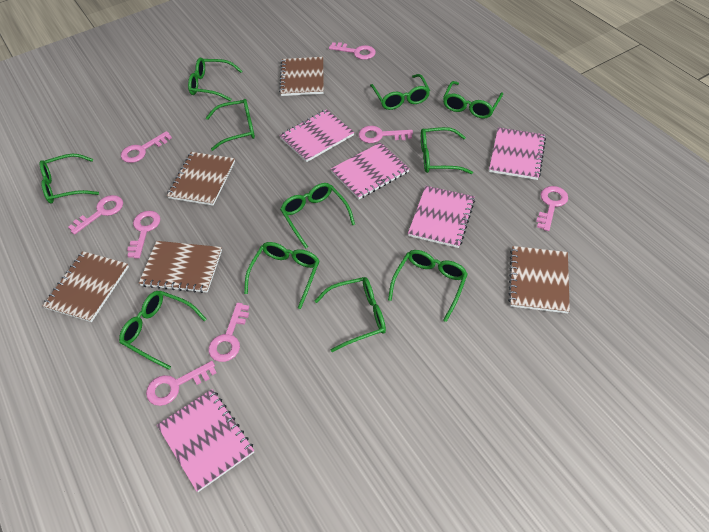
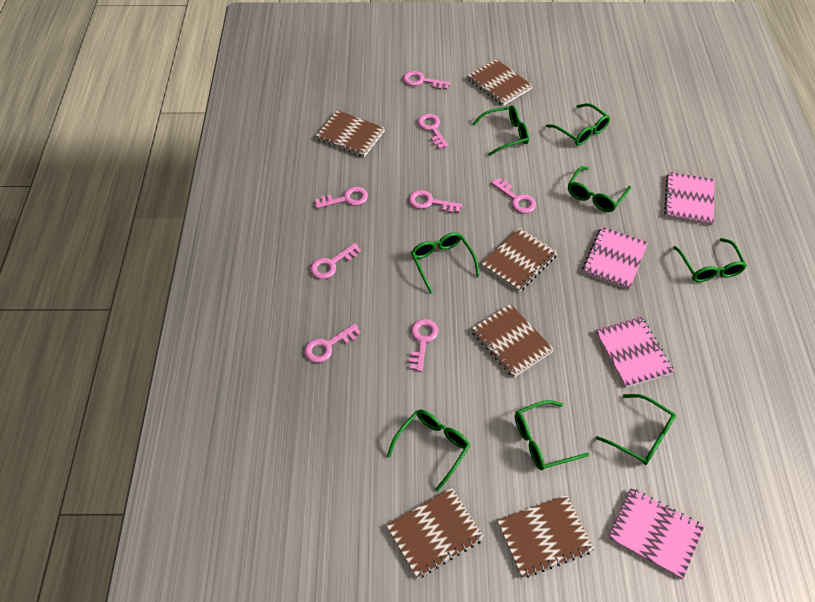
brown notebook: [43,251,129,322] [139,241,222,293] [167,152,235,206] [279,57,324,96] [508,246,570,313] = 5 -> [315,110,385,157] [386,488,484,579] [467,59,533,106] [471,304,554,378] [481,227,558,292] [497,495,594,578] = 6
green glasses: [40,154,99,204] [119,291,207,370] [188,57,242,101] [206,99,255,151] [244,242,320,309] [280,183,355,249] [315,277,386,352] [370,74,430,110] [388,250,468,322] [421,127,473,174] [443,81,503,119] = 11 -> [387,410,470,492] [411,232,480,294] [473,105,529,156] [515,400,589,470] [546,103,610,146] [568,166,631,212] [596,394,676,465] [673,238,747,282] = 8
pink notebook: [157,389,254,492] [279,109,354,162] [331,142,410,199] [408,186,475,248] [489,127,546,180] = 5 -> [582,227,648,290] [595,317,674,388] [608,488,704,579] [664,172,714,225] = 4

